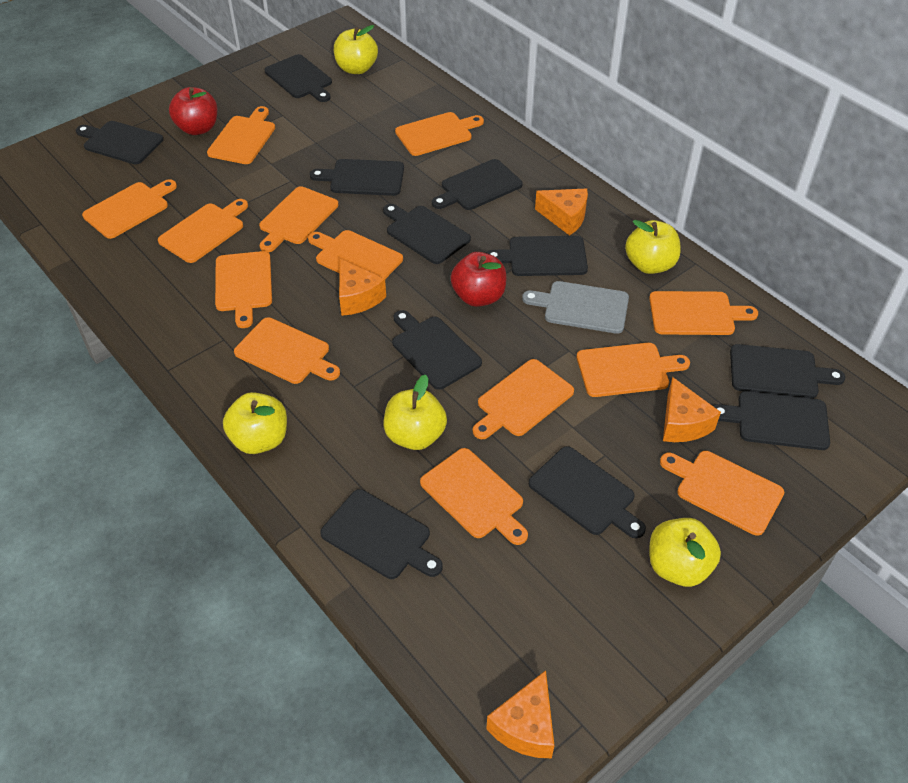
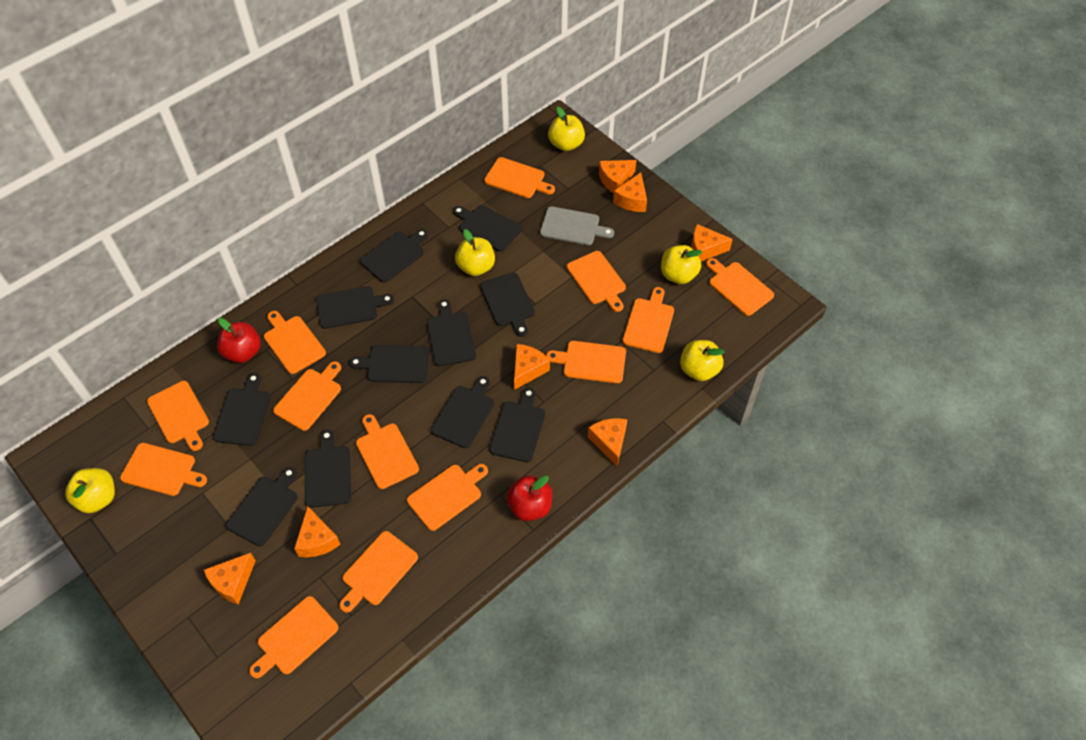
orange cheese: [339,259,386,316] [486,670,554,758] [535,189,588,236] [663,377,721,442] = 4 -> [204,553,256,604] [294,506,341,557] [514,344,550,390] [588,418,627,466] [599,160,636,193] [613,172,647,212] [691,224,733,261] = 7

